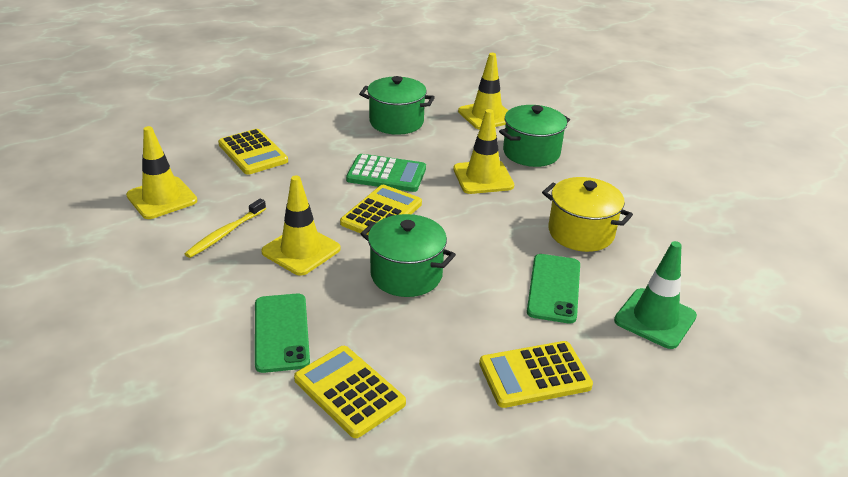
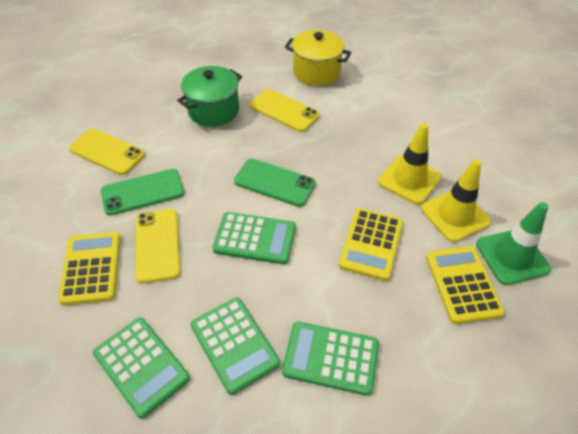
green calculator: [346,154,426,192] = 1 -> [93,318,190,419] [191,298,280,395] [213,212,296,265] [282,322,379,396] = 4
green pot: [359,76,435,135] [360,214,456,297] [499,105,570,167] = 3 -> [177,66,242,127] = 1
yellow calculator: [218,129,288,175] [294,346,406,438] [340,185,422,235] [479,341,593,408] = 4 -> [58,232,121,305] [339,208,403,281] [426,246,505,324] = 3
yellow phone: none = 0 -> [69,129,145,175] [135,209,180,283] [249,89,320,132] = 3
yellow toothbrush: [185,198,266,258] = 1 -> none = 0
yellow traffic cone: [126,126,198,219] [261,175,341,276] [453,109,514,194] [458,53,508,130] = 4 -> [378,123,442,205] [421,159,491,242] = 2

